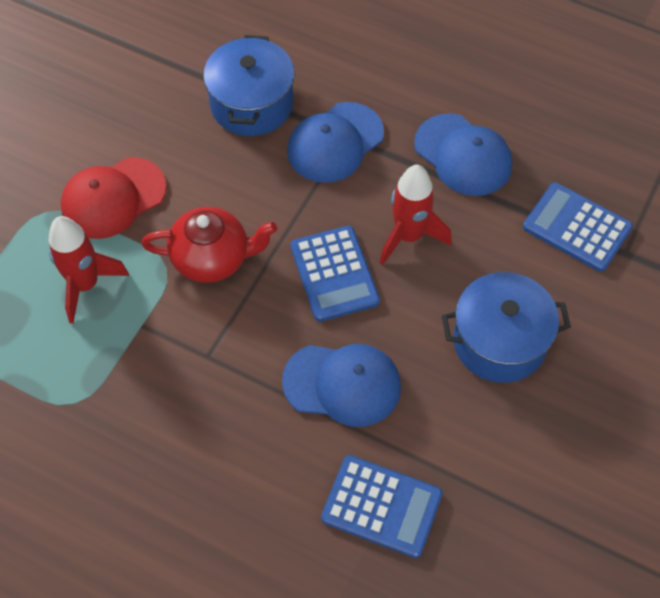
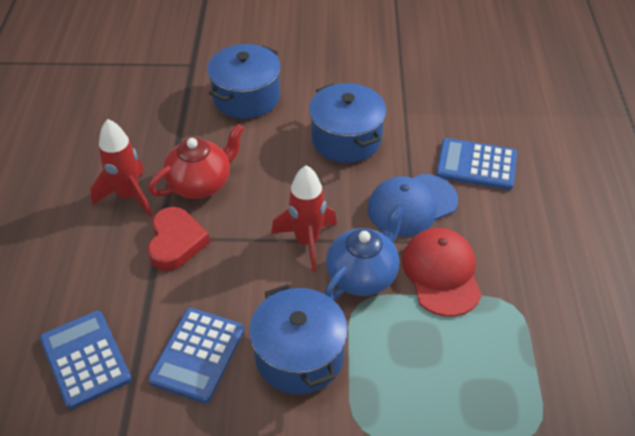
blue cap: [282,344,401,427] [287,102,384,183] [414,113,512,196] = 3 -> [367,174,458,237] = 1
blue pot: [203,35,294,136] [442,272,571,383] = 2 -> [207,44,281,119] [249,284,348,395] [309,83,387,163] = 3
blue teapot: none = 0 -> [324,205,404,300] = 1
red heart: none = 0 -> [148,207,210,271] = 1

